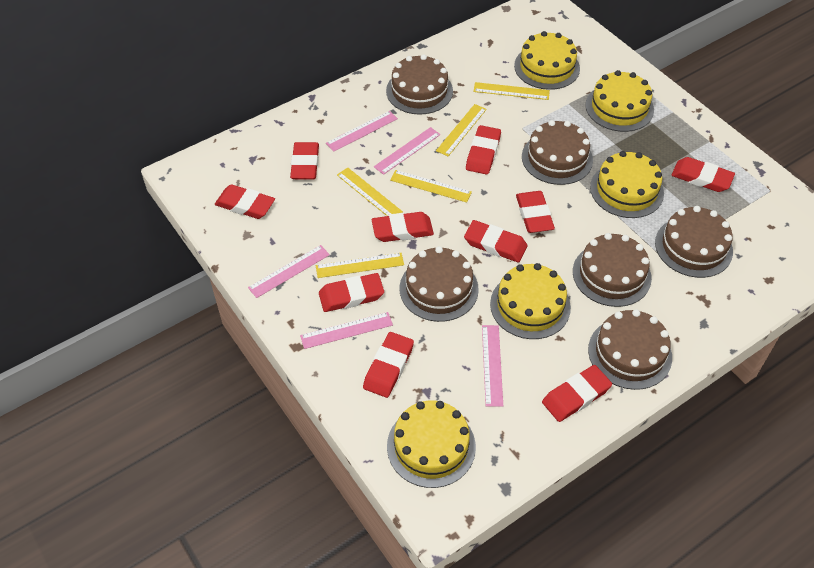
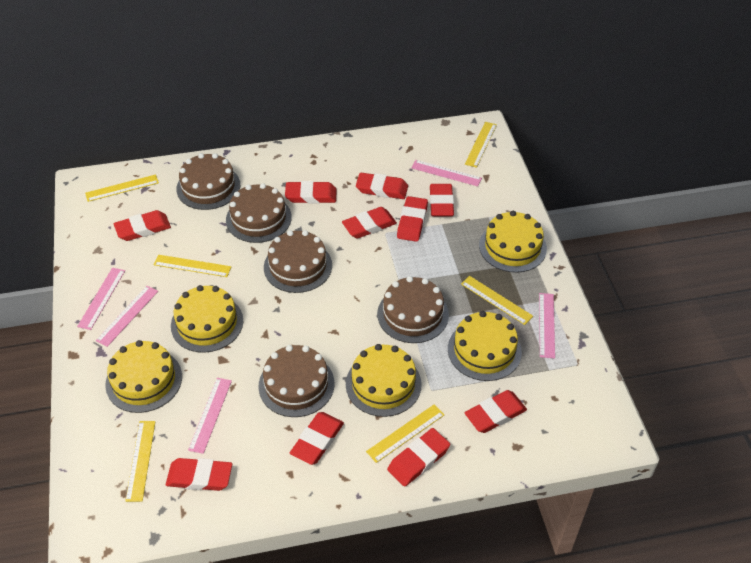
brown cake: [386,54,453,115] [400,246,479,322] [522,120,593,185] [573,233,652,307] [588,309,672,390] [655,206,733,278] = 6 -> [176,153,240,210] [226,183,292,243] [259,345,334,417] [264,230,332,293] [377,276,449,343] = 5
yellow ruler: [316,253,404,278] [337,167,403,216] [390,170,472,203] [436,104,487,156] [473,82,550,100] = 5 -> [85,174,159,202] [126,421,155,502] [154,255,231,277] [366,404,445,463] [461,276,533,325] [465,122,497,168] = 6

